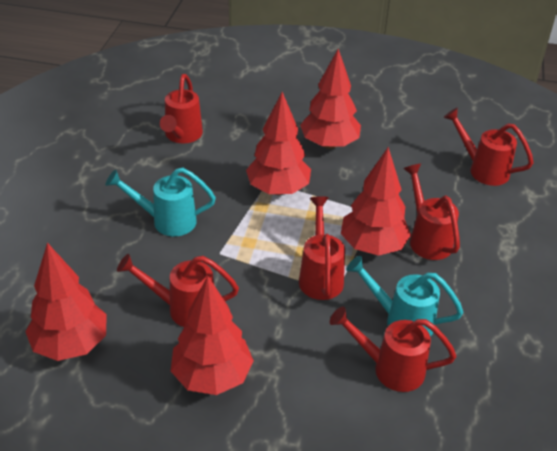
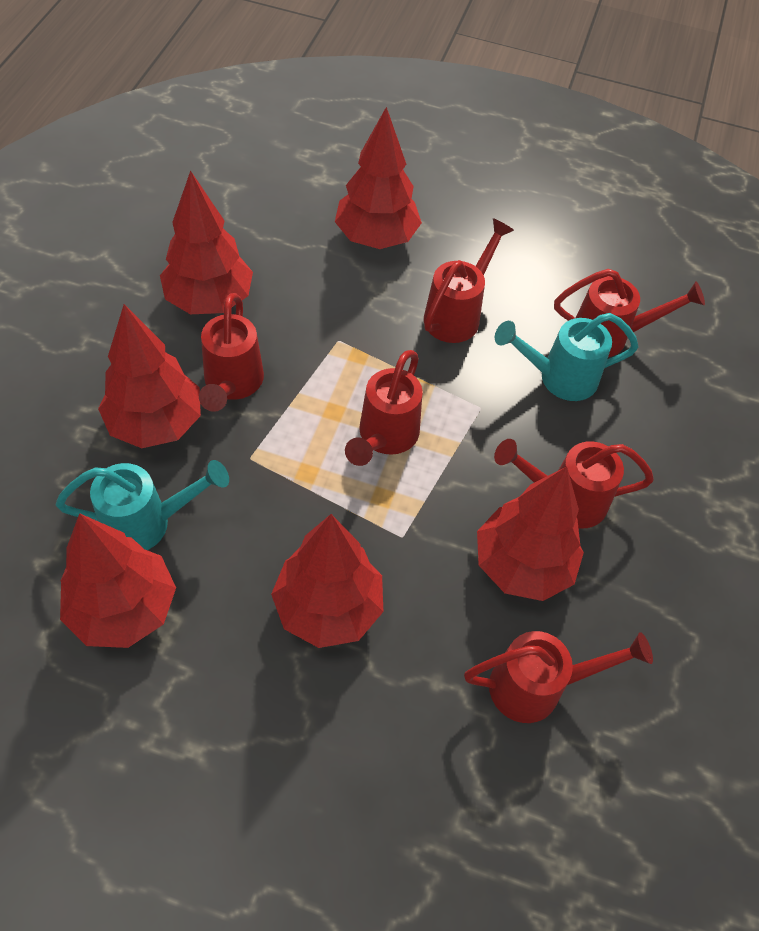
red tree: [25,243,107,361] [171,276,254,395] [246,92,311,195] [300,49,361,149] [341,147,411,256] = 5 -> [60,513,176,648] [98,304,201,448] [160,171,253,314] [271,514,383,648] [335,107,422,249] [477,466,584,601] = 6

